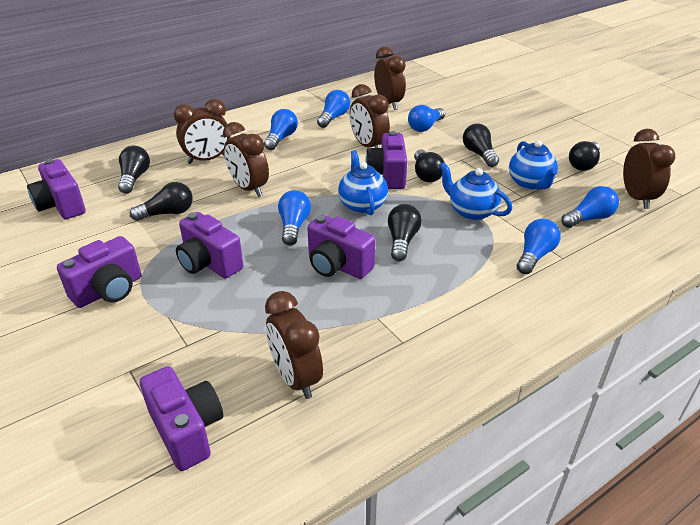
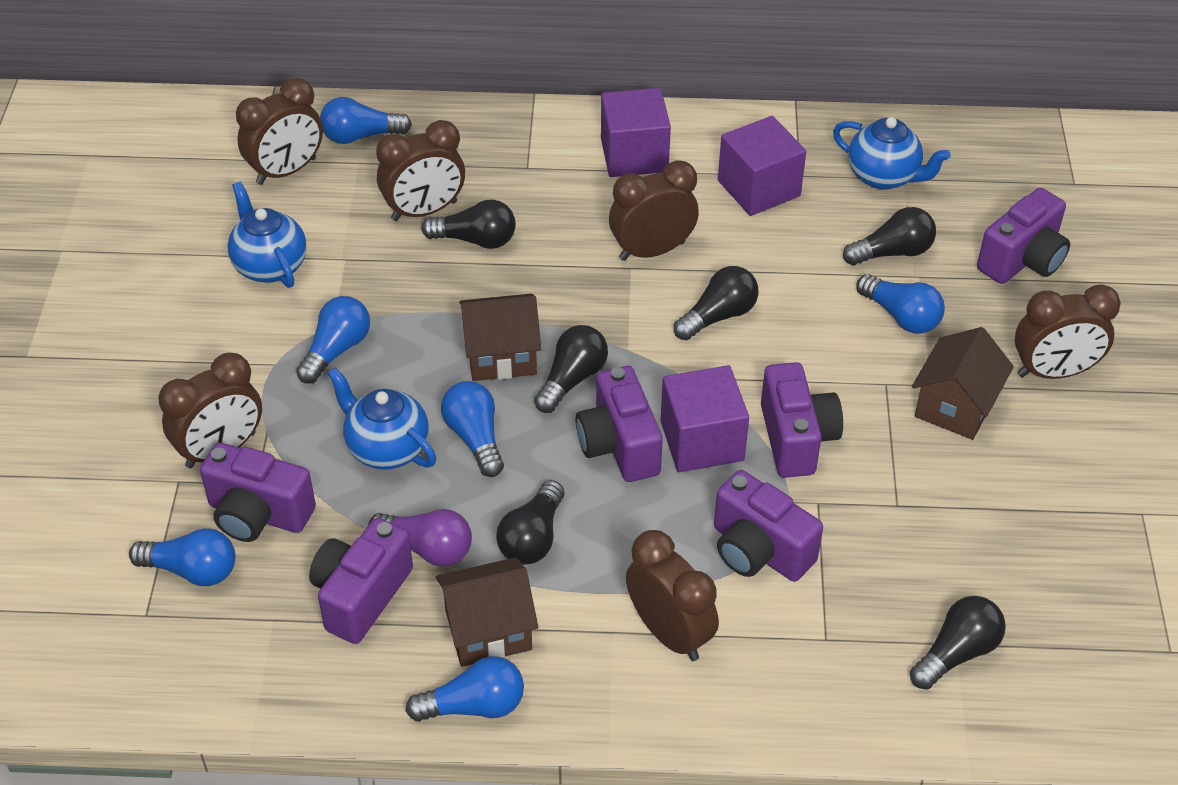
brown house: none = 0 -> [436,557,538,667] [460,294,541,381] [912,327,1014,440] = 3
purple cube: none = 0 -> [601,88,671,177] [661,365,749,472] [718,116,806,216] = 3
purple light bulb: none = 0 -> [368,509,472,567] = 1

